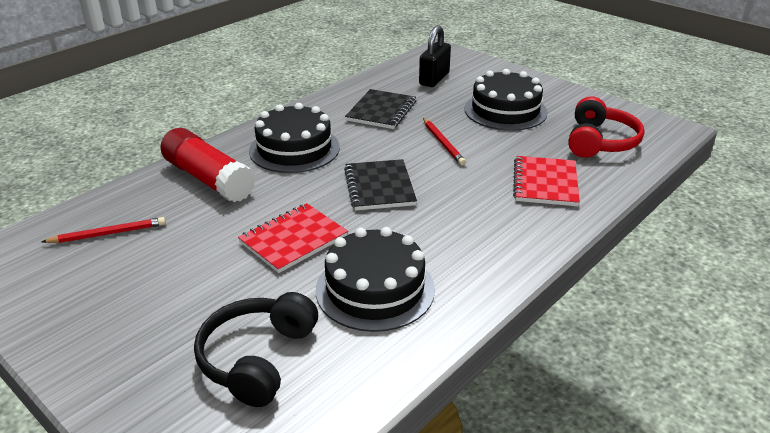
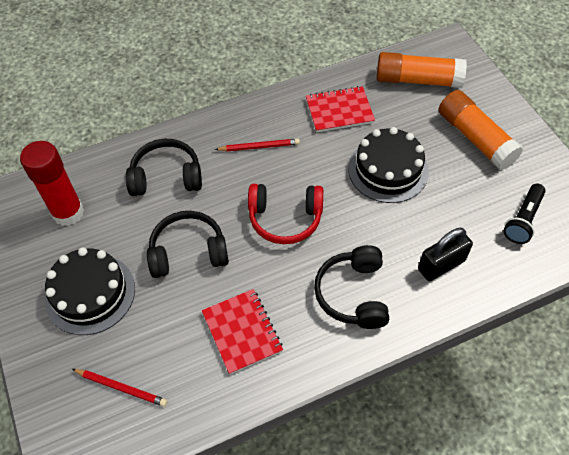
black cake: [249,103,340,173] [316,227,435,332] [464,69,548,131] = 3 -> [45,247,135,335] [348,127,429,203] = 2
black flashlight: none = 0 -> [504,184,546,244] = 1
black headphones: [194,292,318,407] = 1 -> [126,139,202,196] [147,211,229,278] [314,245,389,329] = 3
black notebook: [344,159,417,211] [345,89,416,129] = 2 -> none = 0
orange glue stick: none = 0 -> [376,52,467,88] [439,90,523,170] = 2

